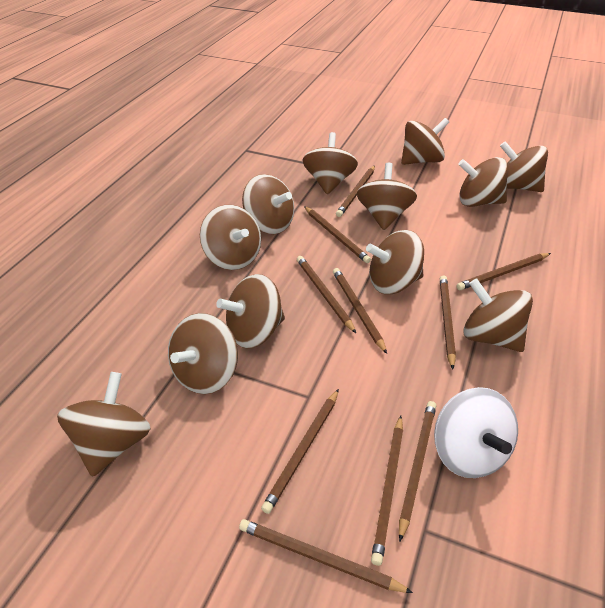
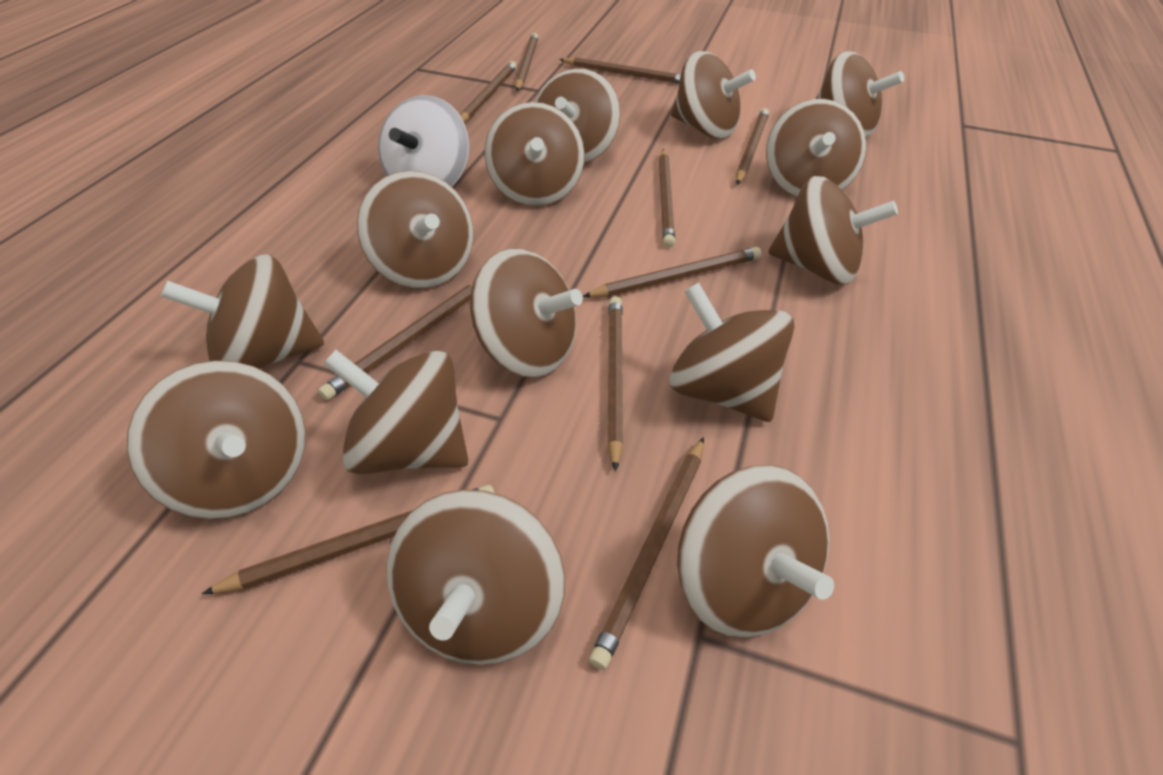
brown spinning top: [57,372,151,477] [168,313,238,394] [200,205,261,270] [216,274,285,348] [242,174,294,234] [303,132,358,195] [357,163,417,230] [366,230,424,294] [401,118,449,165] [458,157,508,207] [463,278,533,352] [500,141,548,192] = 12 -> [127,360,305,519] [161,254,324,369] [323,350,468,474] [357,171,473,289] [387,489,565,665] [470,248,583,378] [484,102,585,206] [535,68,620,163] [669,283,795,422] [671,51,756,139] [677,465,834,637] [766,99,866,197] [768,176,898,285] [816,51,904,138] = 14

